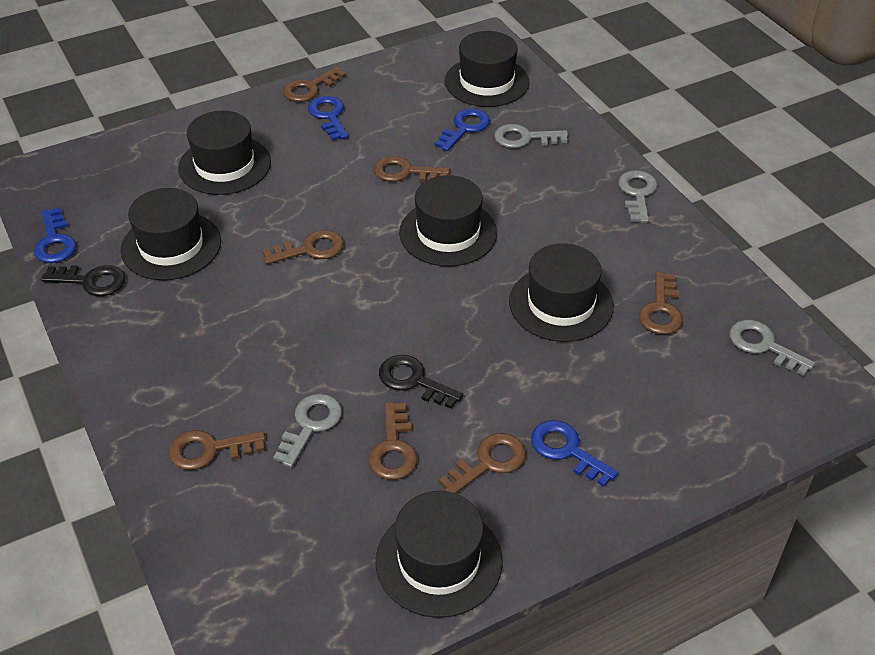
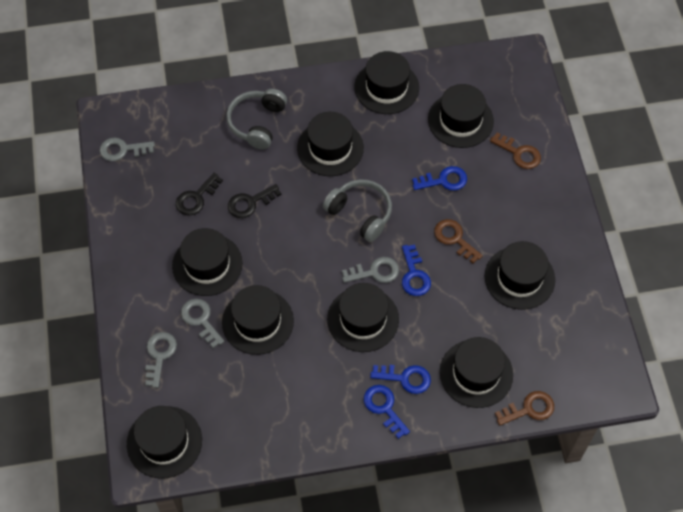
black hat: [121,188,221,280] [178,111,271,195] [376,491,503,618] [399,175,497,266] [445,31,529,107] [509,243,614,342] = 6 -> [127,406,202,479] [172,228,242,296] [222,285,294,355] [297,112,364,176] [327,283,399,352] [354,51,419,114] [428,84,494,148] [440,337,513,408] [485,241,555,310] = 9
brown key: [168,430,265,470] [263,230,344,264] [283,67,346,102] [369,402,418,480] [374,156,450,182] [439,433,526,493] [639,272,683,334] = 7 -> [434,219,483,263] [490,132,541,169] [495,391,554,426] = 3
grey headphones: none = 0 -> [226,89,287,149] [323,179,392,242] = 2

